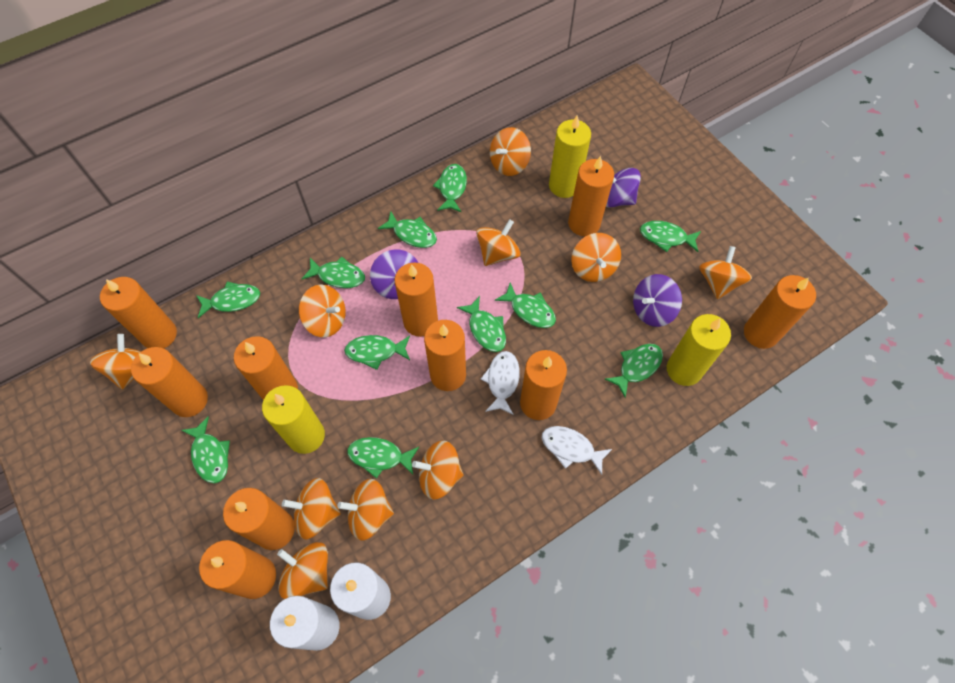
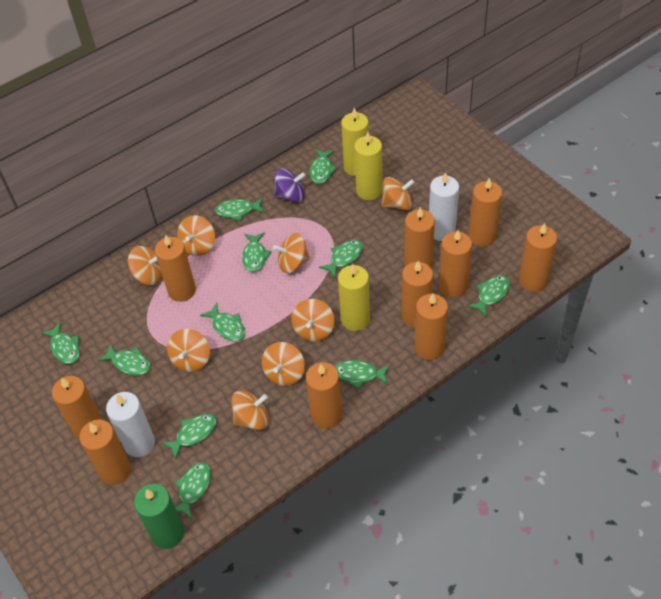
green candle: none = 0 -> [134,484,184,549] = 1
orange spinning top: [90,334,141,389] [277,542,328,599] [282,478,341,539] [299,284,346,337] [337,479,394,541] [412,440,463,500] [476,219,520,266] [490,127,531,176] [571,233,621,282] [699,246,752,299] = 10 -> [128,246,162,285] [167,329,210,372] [177,215,215,256] [231,390,269,430] [262,342,305,386] [273,233,310,273] [291,299,335,341] [381,177,414,210] = 8
purple spinning top: [370,250,418,299] [606,168,641,207] [633,274,682,327] = 3 -> [275,168,306,202] = 1
white fish: [481,351,520,415] [542,426,612,475] = 2 -> none = 0

